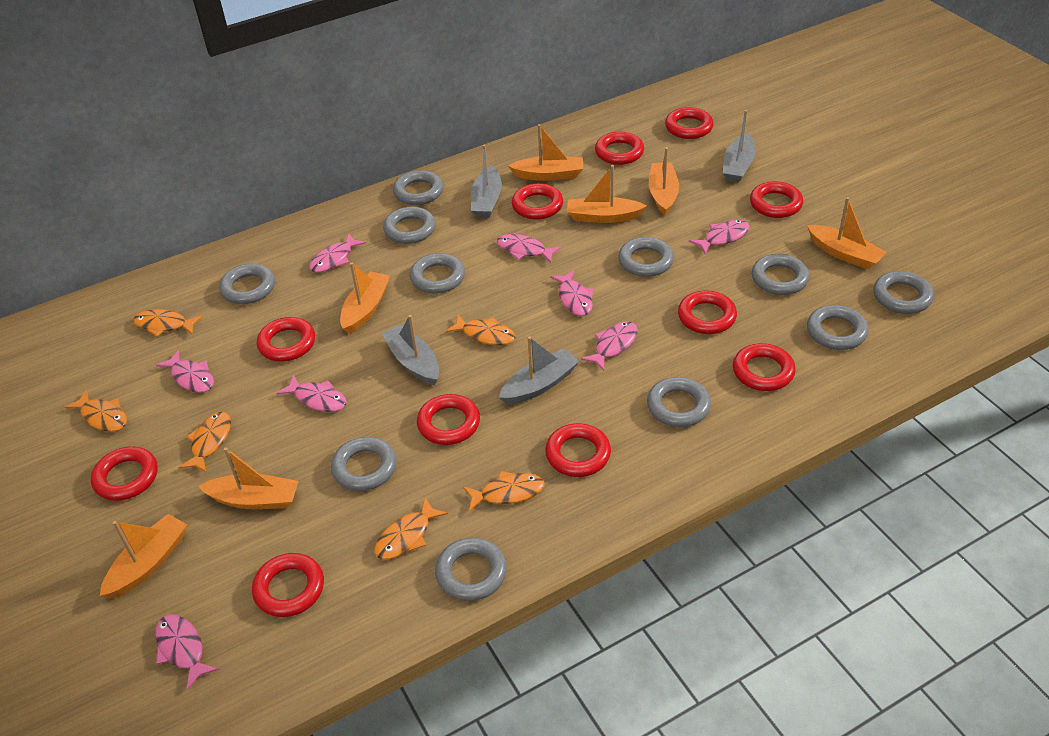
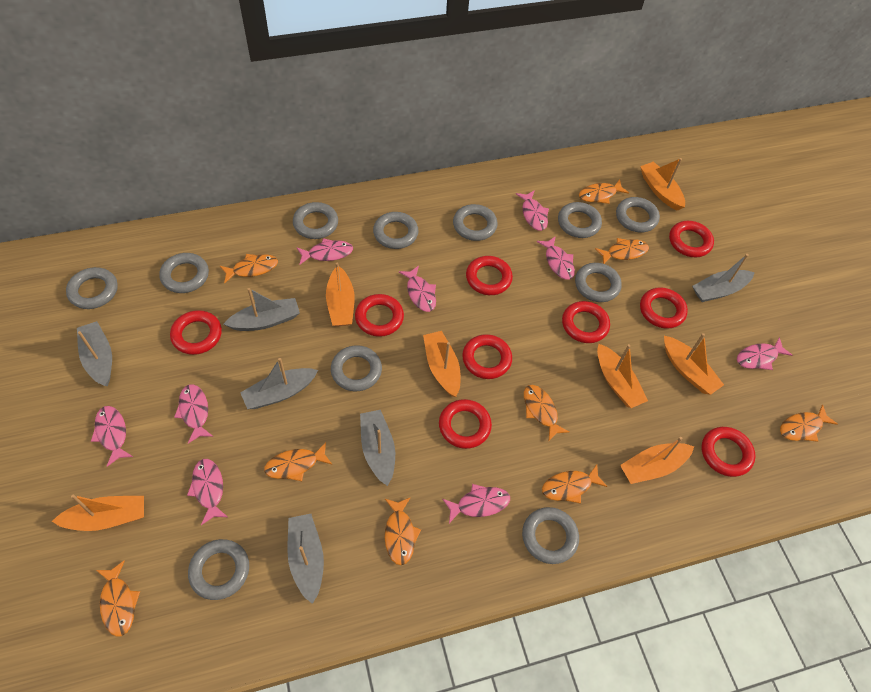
grey boat: [382,315,439,385] [471,144,502,218] [499,336,579,405] [723,110,756,183] = 4 -> [77,321,112,386] [224,288,300,331] [240,358,318,409] [288,514,324,604] [360,410,395,486] [692,254,755,302] = 6
orange fish: [64,390,127,432] [133,309,203,337] [178,412,231,473] [375,497,448,559] [446,315,516,345] [463,471,545,512] = 6 -> [96,560,140,637] [220,254,278,284] [264,442,332,481] [385,497,421,565] [524,385,569,441] [542,464,608,504] [579,179,629,204] [595,238,649,264] [780,404,838,442] = 9
pink fish: [155,614,219,690] [156,350,214,393] [277,375,347,412] [309,233,366,273] [497,234,561,263] [550,270,594,316] [581,321,638,371] [689,220,750,255] = 8 -> [91,406,133,467] [174,384,213,444] [187,459,228,525] [297,238,353,265] [399,266,436,312] [443,484,510,523] [516,190,549,231] [537,236,575,280] [737,337,792,370] = 9
red ring: [91,446,158,501] [252,553,324,617] [257,317,315,362] [417,394,480,445] [512,183,563,220] [545,423,611,477] [595,132,644,165] [665,107,714,139] [678,290,737,334] [733,343,796,391] [750,181,803,218] = 11 -> [170,310,222,355] [355,294,404,337] [439,399,492,449] [462,334,512,379] [466,256,513,295] [562,301,610,343] [640,287,688,329] [669,221,714,257] [702,427,755,477] = 9

